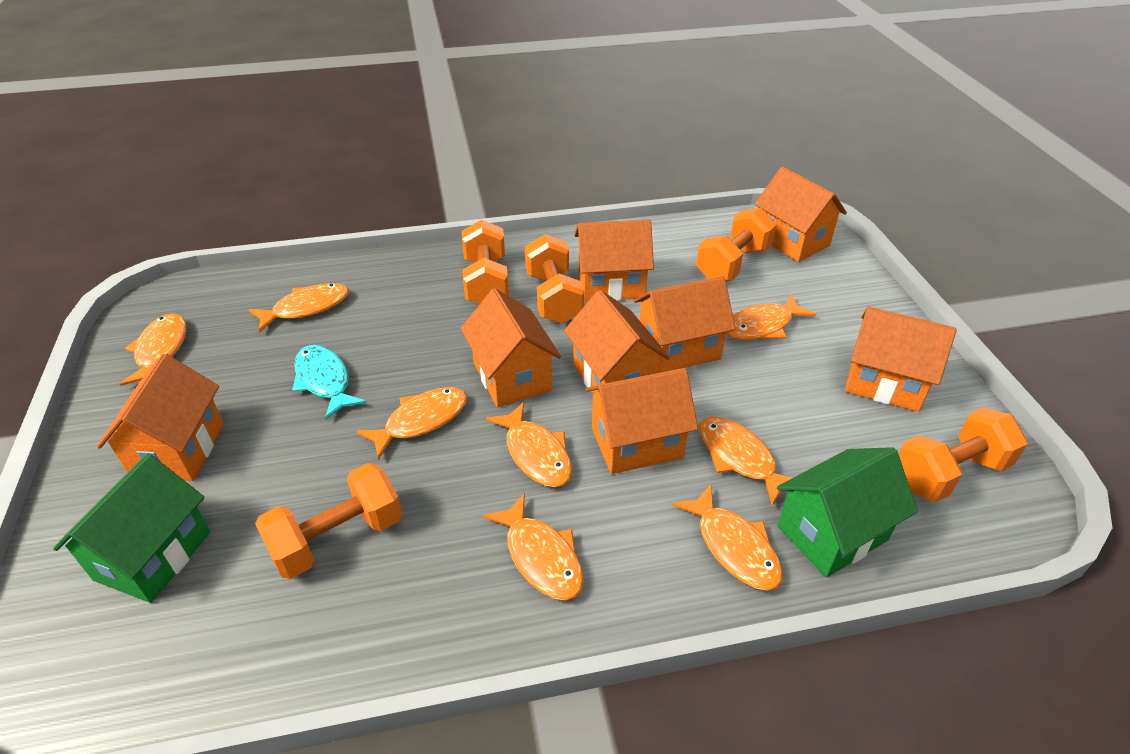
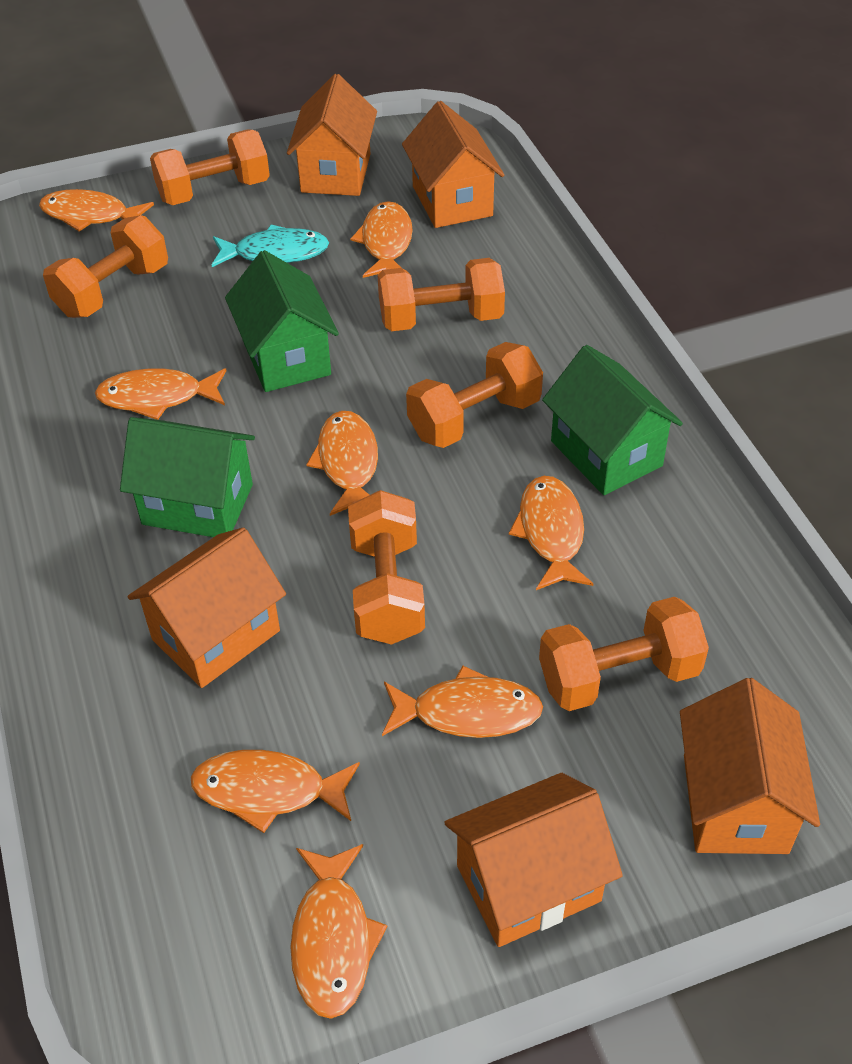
green house: [53,453,210,603] [777,447,918,578] = 2 -> [120,417,255,537] [225,250,339,392] [542,345,683,495] = 3
orange dumbbell: [255,463,402,579] [462,219,509,304] [525,234,584,324] [696,208,777,281] [899,408,1028,502] = 5 -> [43,215,168,318] [150,130,270,205] [348,490,425,645] [378,258,505,331] [406,342,543,448] [539,597,709,711] = 6
orange house: [97,354,224,481] [461,288,561,407] [564,290,670,393] [574,220,654,302] [586,368,698,474] [634,276,736,373] [755,167,847,262] [845,307,957,412] = 8 -> [127,527,286,688] [287,74,377,196] [402,101,504,228] [445,773,623,947] [680,678,820,854] = 5

